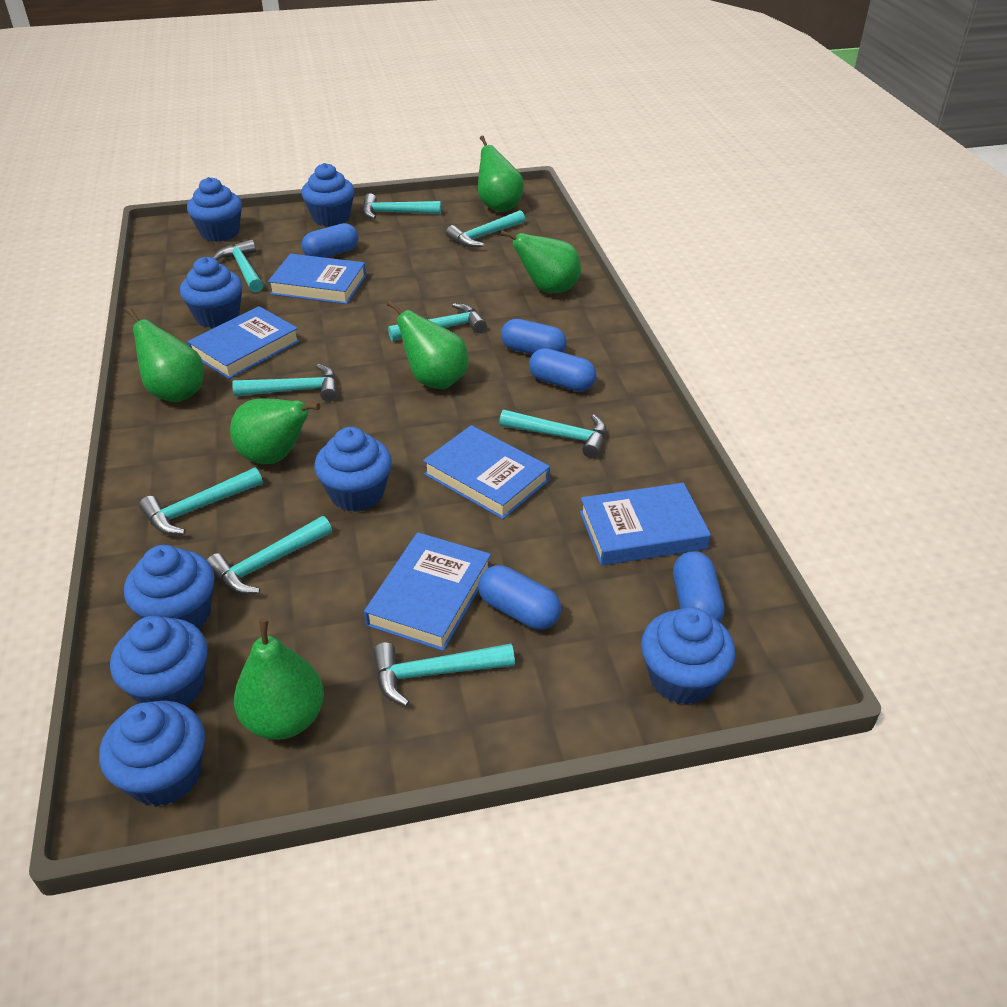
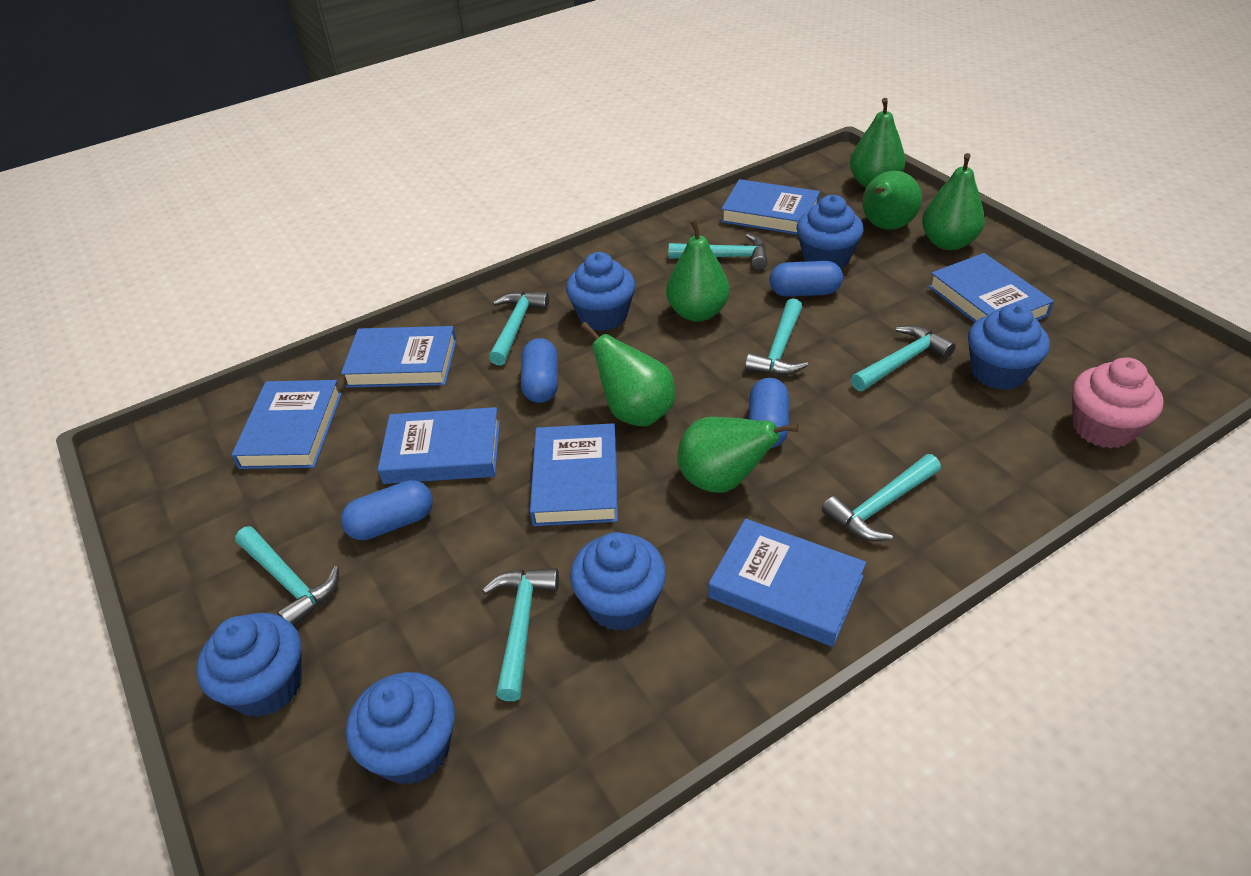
blue book: [187,306,300,379] [268,254,366,304] [364,532,491,651] [423,425,550,519] [580,483,711,565] = 5 -> [231,380,342,469] [341,326,457,388] [378,407,500,484] [530,423,618,526] [708,519,866,647] [721,179,820,235] [928,253,1054,322] = 7
blue capsule: [302,223,358,258] [478,565,561,630] [501,319,567,354] [529,348,596,391] [673,551,724,622] = 5 -> [341,480,433,540] [521,338,558,403] [749,378,789,448] [769,261,843,297] = 4
blue cupcake: [99,701,205,807] [110,616,208,706] [124,545,215,628] [180,257,242,328] [187,177,242,242] [302,163,354,226] [314,427,392,512] [641,607,736,705] = 8 -> [196,613,302,717] [346,672,455,785] [566,252,635,331] [570,532,666,631] [797,195,863,268] [968,304,1050,390] = 6
pink cupcake: none = 0 -> [1072,357,1164,448] = 1
turquoise hammer: [139,467,263,535] [207,516,332,595] [213,239,263,292] [232,364,337,402] [362,193,441,219] [373,643,515,707] [388,303,487,341] [446,210,525,248] [499,410,607,459] = 9 -> [235,526,339,627] [482,568,559,701] [489,291,549,365] [669,233,767,270] [745,299,808,375] [822,454,941,541] [851,325,956,391] = 7

